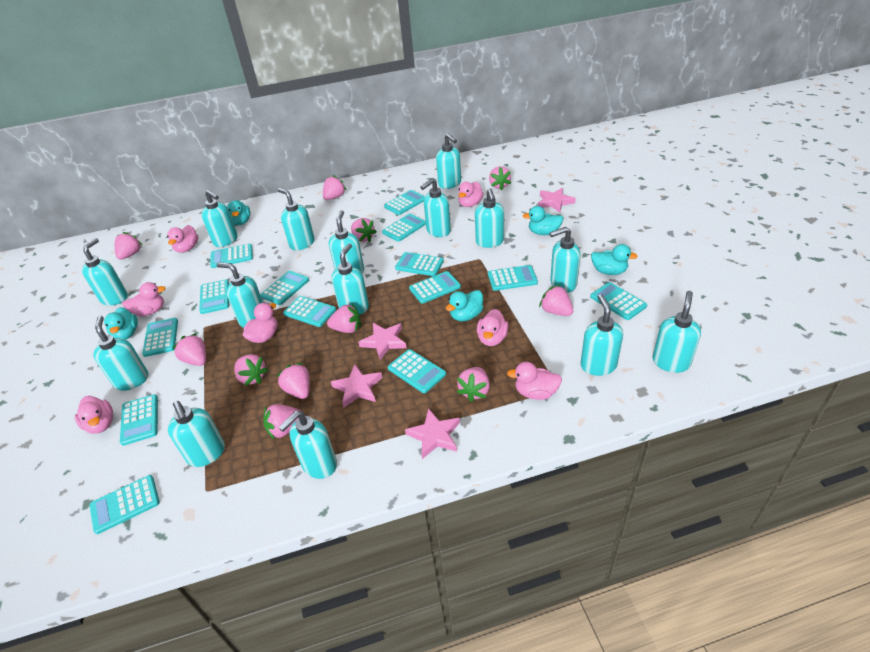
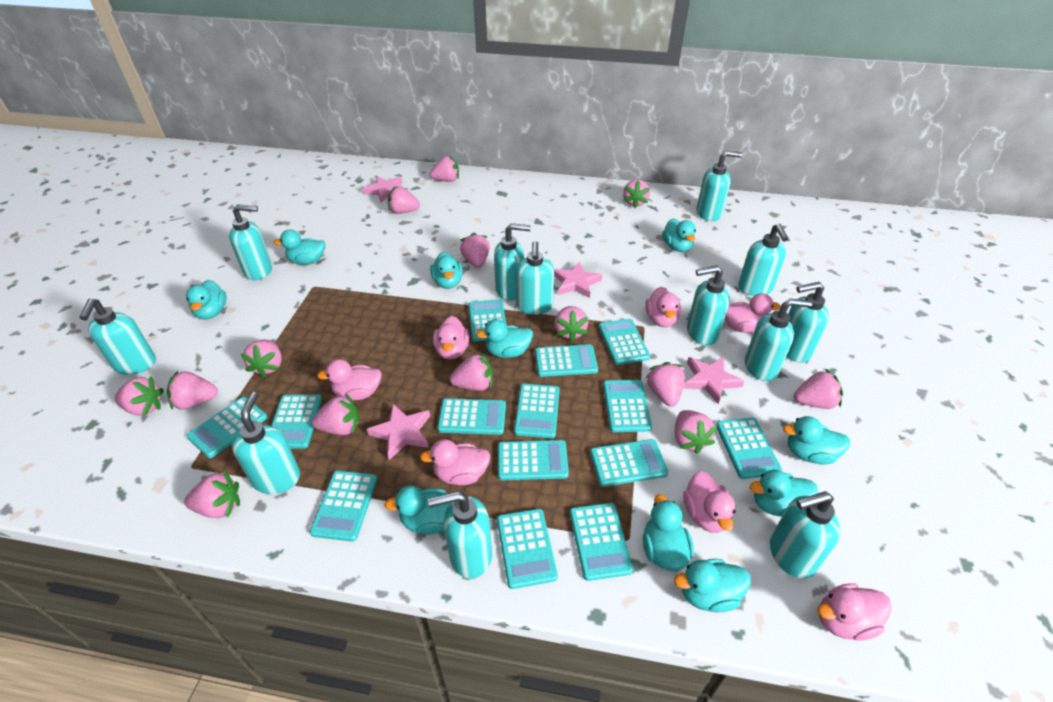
pink strawberry: [115,232,142,260] [173,333,206,366] [234,354,268,386] [263,404,301,440] [277,363,310,399] [323,175,346,200] [327,304,361,333] [351,218,377,242] [457,367,490,402] [489,166,511,190] [539,285,573,316] = 11 -> [114,376,164,416] [167,371,218,410] [184,471,240,518] [241,340,282,378] [311,394,360,435] [388,186,420,214] [430,156,459,182] [450,352,493,391] [460,233,490,268] [554,306,588,342] [623,180,650,208] [646,362,685,407] [675,410,717,454] [794,370,843,409] = 14
turquoise duck: [104,307,138,340] [227,200,250,225] [446,290,483,321] [523,206,563,235] [591,244,638,275] = 5 -> [186,280,227,320] [274,229,325,265] [384,485,450,534] [430,252,463,289] [476,319,533,358] [643,494,694,571] [662,218,696,252] [674,559,751,612] [750,470,818,517] [783,416,850,464] = 10
turquoise soap dispenser: [82,238,128,306] [93,316,148,391] [168,401,225,467] [202,190,238,247] [216,262,263,328] [278,188,315,250] [278,411,337,479] [329,210,364,273] [332,243,369,315] [420,178,451,237] [436,134,461,189] [475,188,504,248] [550,227,580,293] [580,294,623,376] [653,291,701,373] = 15 -> [79,298,156,375] [229,204,272,280] [232,392,300,494] [428,491,492,579] [494,223,531,301] [515,241,554,315] [687,265,730,345] [696,151,742,221] [738,224,789,296] [745,299,812,381] [770,491,840,579] [786,282,829,363] = 12

